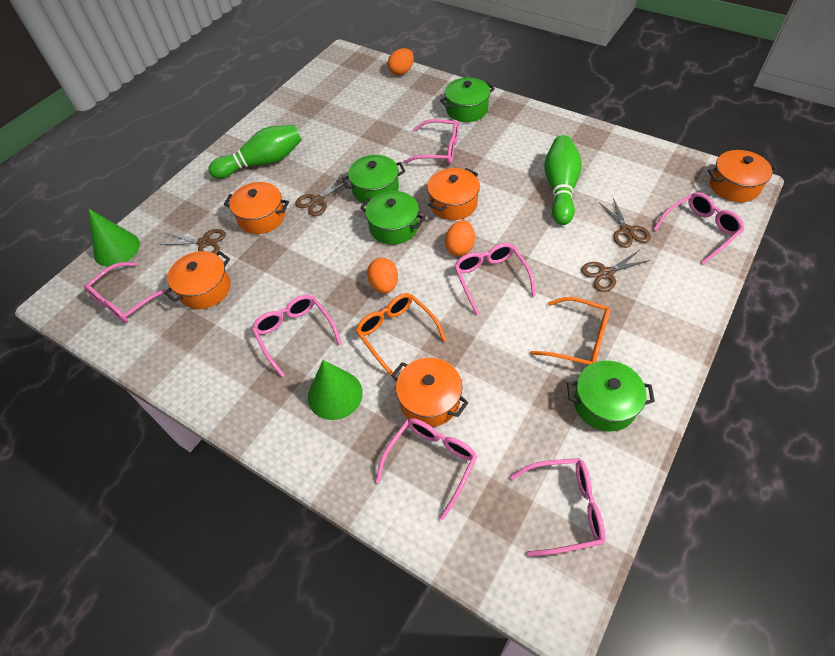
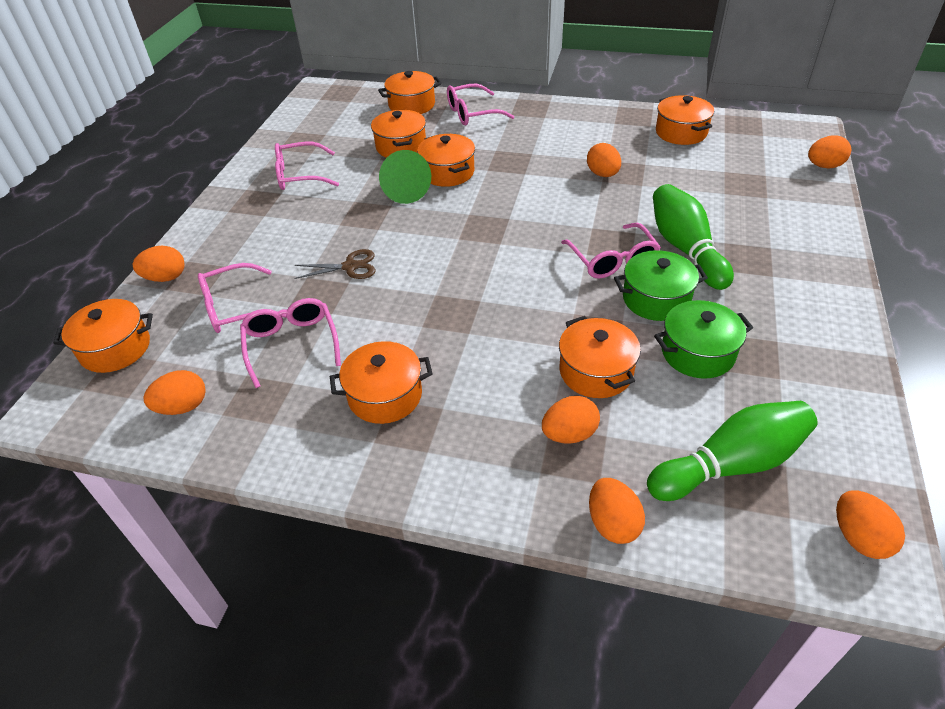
brown scissors: [160,229,226,254] [295,175,350,216] [581,250,651,292] [599,198,651,248] = 4 -> [294,249,375,279] = 1
green cone: [89,209,140,267] [308,360,363,420] = 2 -> [379,150,431,204] = 1
green pot: [342,155,406,204] [360,191,425,245] [440,78,495,122] [567,361,655,432] = 4 -> [614,250,708,321] [654,300,753,378] = 2
orange egg: [367,258,398,294] [388,48,414,75] [445,220,475,256] = 3 -> [133,246,185,282] [143,370,206,415] [542,396,600,444] [587,143,621,177] [589,478,645,544] [808,135,851,169] [836,490,905,559] = 7
orange glasses: [356,293,446,377] [530,297,610,365] = 2 -> none = 0
orange pot: [164,251,230,309] [224,182,289,234] [391,358,469,427] [427,168,480,220] [708,150,777,202] = 5 -> [53,299,153,373] [330,341,433,424] [371,110,426,158] [378,71,442,114] [417,134,475,187] [559,316,641,398] [656,95,714,145] = 7
pink glasses: [84,262,173,323] [252,295,342,377] [375,418,478,520] [403,119,459,164] [454,243,536,315] [510,458,605,557] [653,192,744,265] = 7 -> [198,263,287,333] [240,298,341,388] [275,142,339,190] [447,84,514,125] [561,223,661,279] = 5

